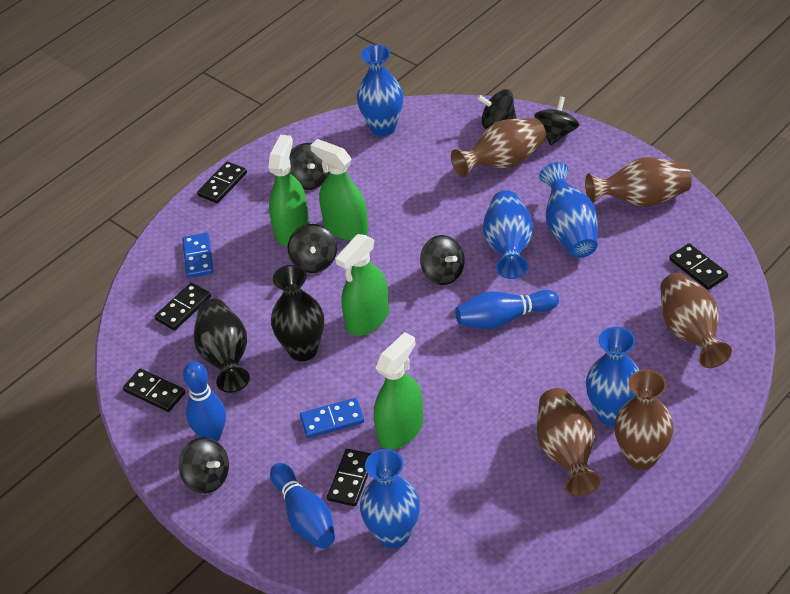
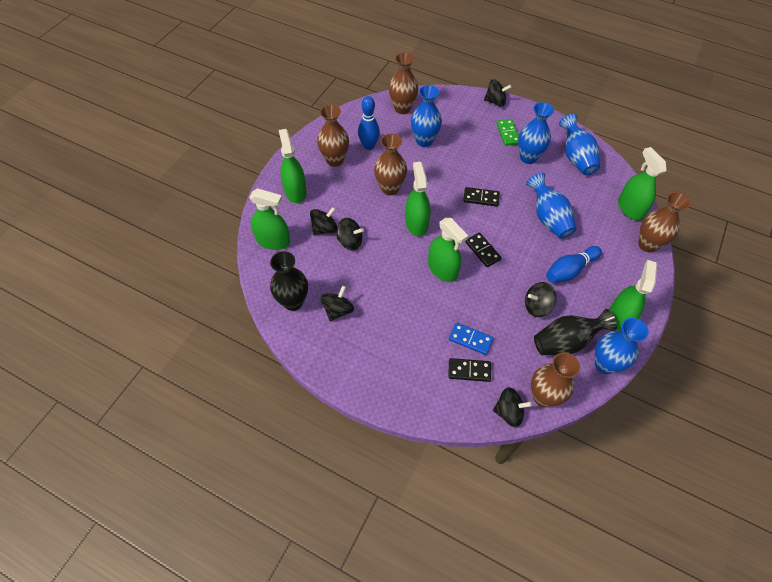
black domino: [123,369,185,412] [155,283,211,331] [197,161,247,203] [327,449,372,506] [669,243,728,290] = 5 -> [448,358,491,382] [463,187,500,207] [465,233,502,267] = 3
blue bowling pin: [183,361,226,441] [270,463,335,549] [455,290,559,329] = 3 -> [358,96,380,150] [546,246,602,283] = 2
blue domino: [182,233,213,278] [300,398,364,438] = 2 -> [449,323,493,355] = 1
green domino: none = 0 -> [497,119,519,146] = 1
green spray bottle: [268,135,309,246] [310,139,368,241] [335,234,389,336] [374,332,423,450] = 4 -> [249,188,290,250] [279,129,307,203] [405,162,430,237] [428,218,468,282] [609,260,657,331] [618,147,667,221] = 6

